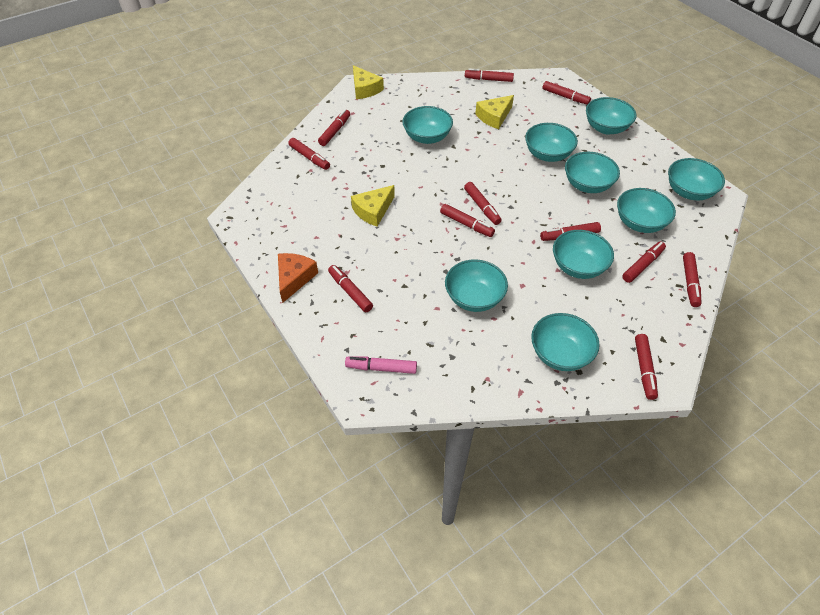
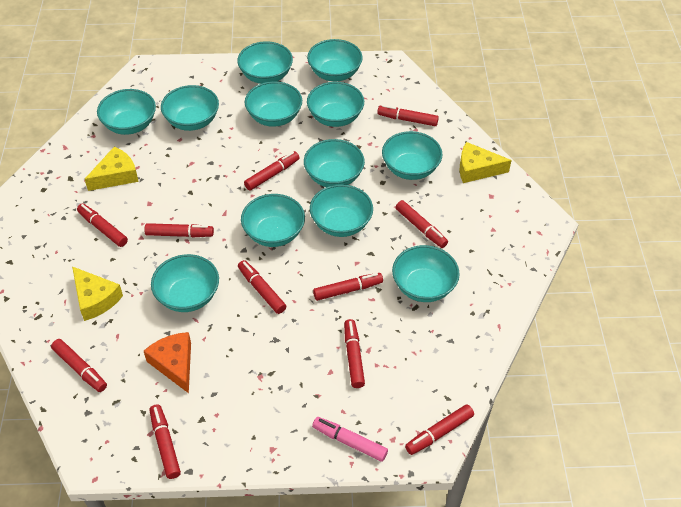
turquoise bowl: [403,106,453,144] [445,259,508,312] [525,123,578,162] [531,313,600,371] [553,230,614,279] [565,152,620,193] [586,97,636,135] [617,188,676,233] [668,158,725,200] = 9 -> [97,89,156,135] [151,254,219,312] [161,85,219,131] [237,41,293,84] [241,194,305,247] [245,81,302,127] [304,139,365,187] [307,39,363,81] [307,82,364,127] [310,184,373,237] [382,131,443,180] [392,245,460,302] = 12

